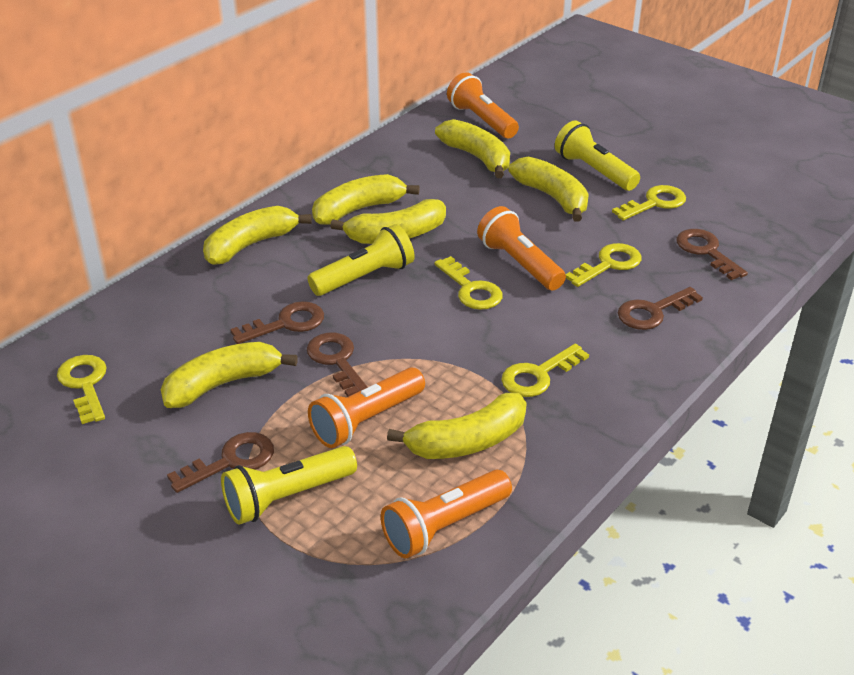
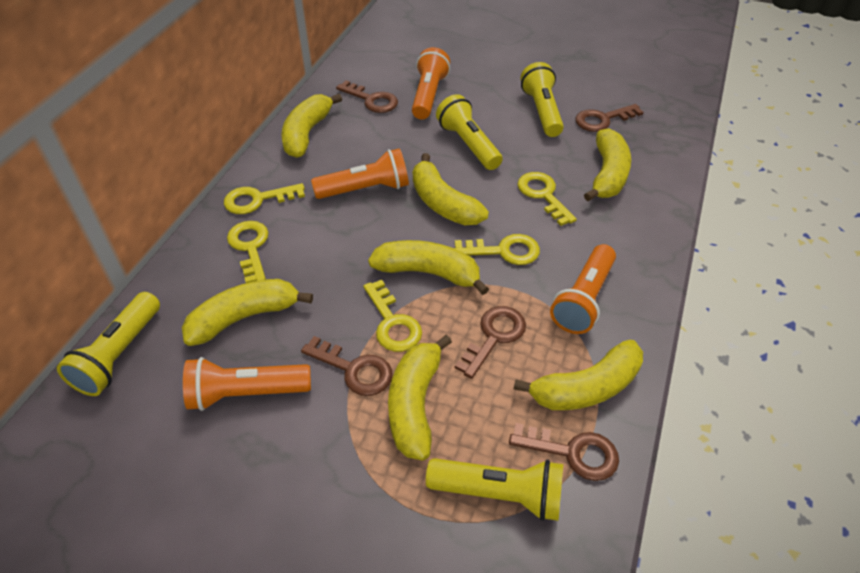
yellow flashlight: [221,446,357,525] [308,224,415,296] [555,120,640,191] = 3 -> [57,292,160,396] [426,458,563,521] [436,94,503,170] [520,62,564,137] = 4

